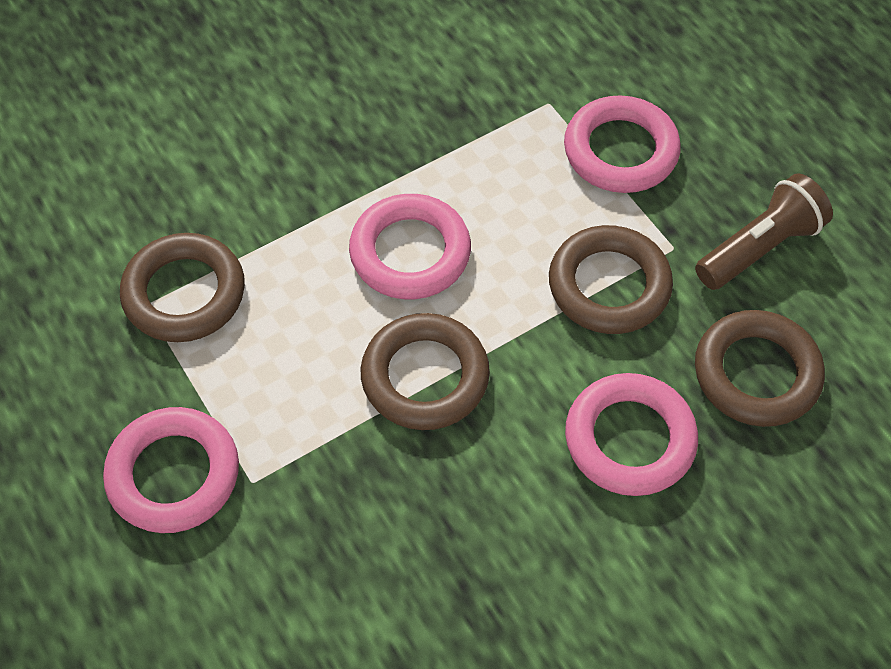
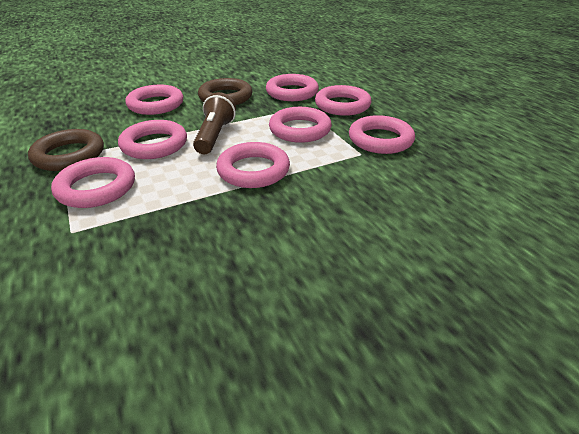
brown ring: [120,233,245,342] [361,313,490,430] [549,225,673,334] [695,310,825,427] = 4 -> [28,129,104,171] [198,78,252,105] = 2
pink ring: [103,407,239,533] [349,194,471,299] [564,95,681,193] [565,373,698,496] = 4 -> [51,157,135,208] [118,120,187,159] [125,85,183,115] [216,142,290,188] [266,74,319,101] [269,107,332,143] [315,85,372,116] [349,115,415,154] = 8

